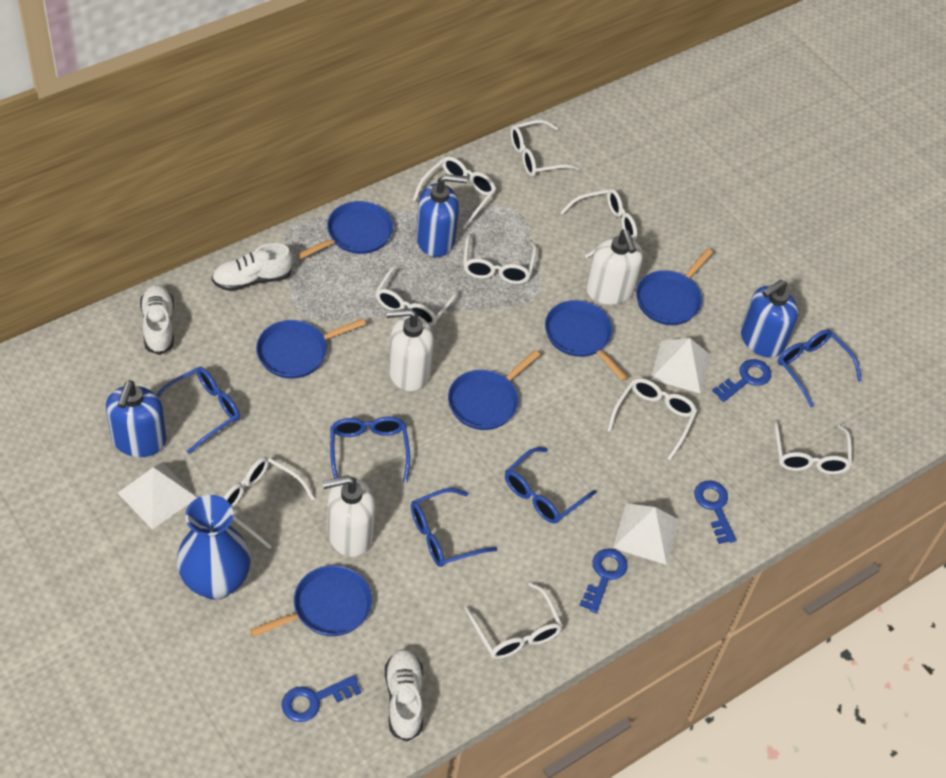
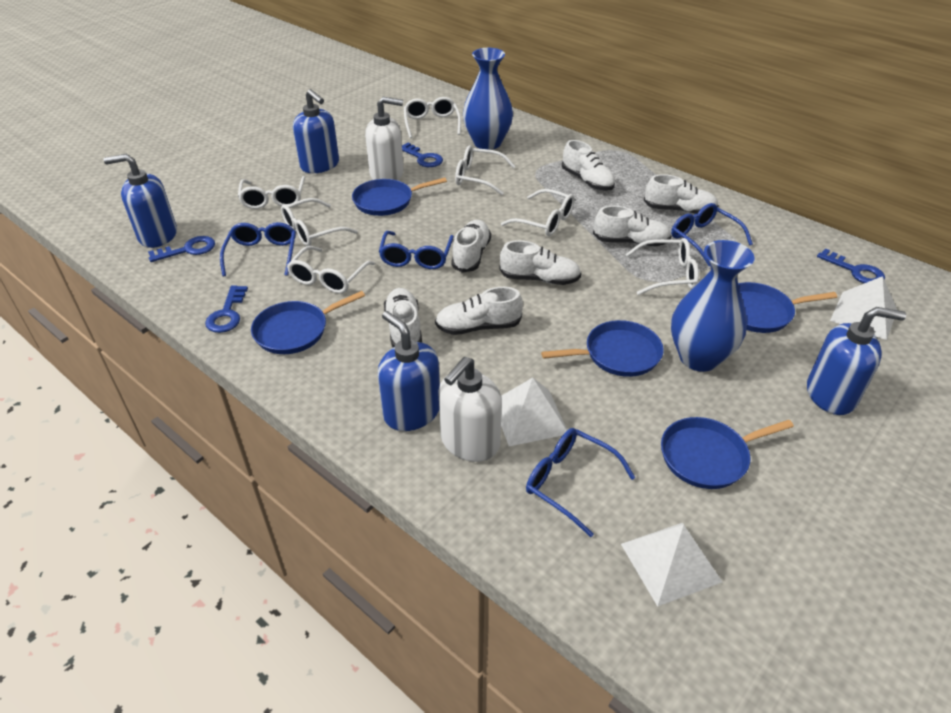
blue glasses: [157,367,240,454] [330,417,410,482] [411,488,497,567] [505,447,597,524] [778,329,862,407] = 5 -> [220,222,296,276] [379,231,454,269] [526,428,636,537] [671,203,753,266] = 4
blue pan: [250,565,372,637] [256,319,366,379] [297,201,393,259] [448,350,540,430] [545,300,628,381] [636,248,713,325] = 6 -> [251,291,365,354] [352,177,447,216] [541,320,664,377] [661,417,794,489] [738,282,837,333] = 5
blue soap dispenser: [106,380,167,457] [416,174,468,257] [741,279,798,358] = 3 -> [103,154,177,248] [293,89,339,173] [378,311,440,431] [807,307,906,415] = 4
blue vase: [177,495,251,600] = 1 -> [463,48,513,150] [671,240,755,372] = 2
white glasses: [223,457,315,549] [375,265,460,326] [413,156,496,229] [463,233,537,284] [464,582,563,659] [510,120,581,176] [560,189,637,258] [607,378,697,460] [774,419,852,474] = 9 -> [238,176,305,209] [281,198,358,246] [287,246,375,294] [404,97,461,138] [455,145,515,195] [501,189,575,236] [626,238,699,295] = 7
white shoe: [140,284,174,355] [212,243,293,291] [385,649,423,742] = 3 -> [384,288,422,348] [435,287,523,335] [451,220,491,273] [500,240,581,285] [562,140,615,191] [593,206,671,246] [644,174,719,215] = 7
white soap dispenser: [322,475,375,557] [386,308,434,391] [586,230,643,305] = 3 -> [365,97,404,180] [439,357,502,462] = 2

